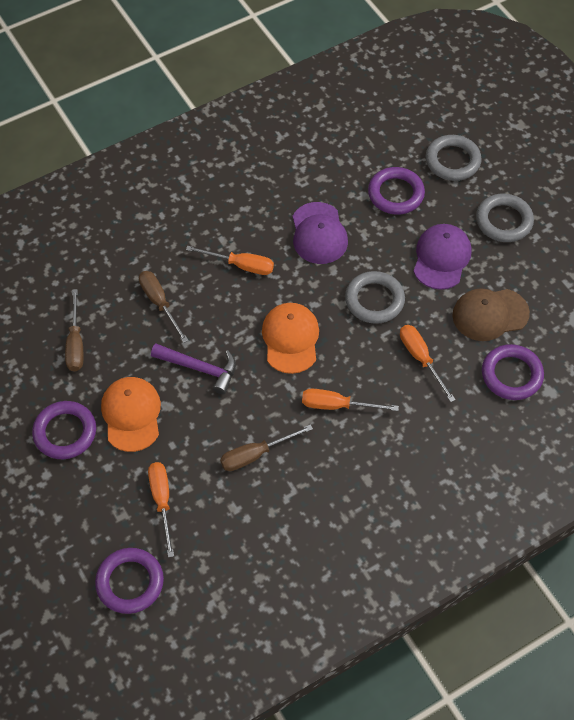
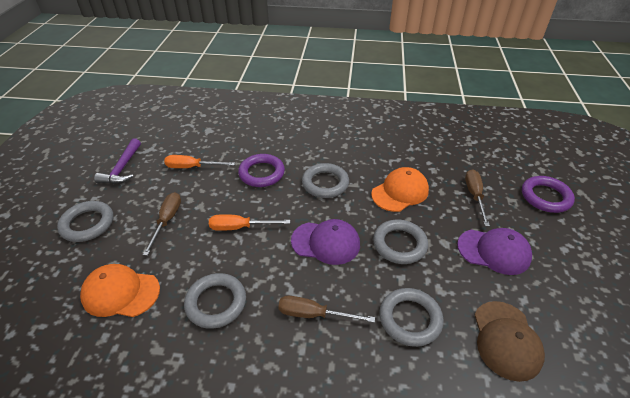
grey ring: [345,271,405,324] [426,135,482,181] [476,194,534,242] = 3 -> [57,201,113,242] [184,273,246,329] [302,163,349,198] [373,220,428,264] [379,288,444,347] = 5
orange screwdriver: [148,462,174,558] [186,246,274,275] [302,389,399,411] [400,325,456,402] = 4 -> [164,155,235,168] [209,214,290,231] = 2
purple ring: [32,401,96,459] [95,548,164,614] [368,167,425,215] [482,344,544,400] = 4 -> [238,154,285,187] [522,176,575,213] = 2

